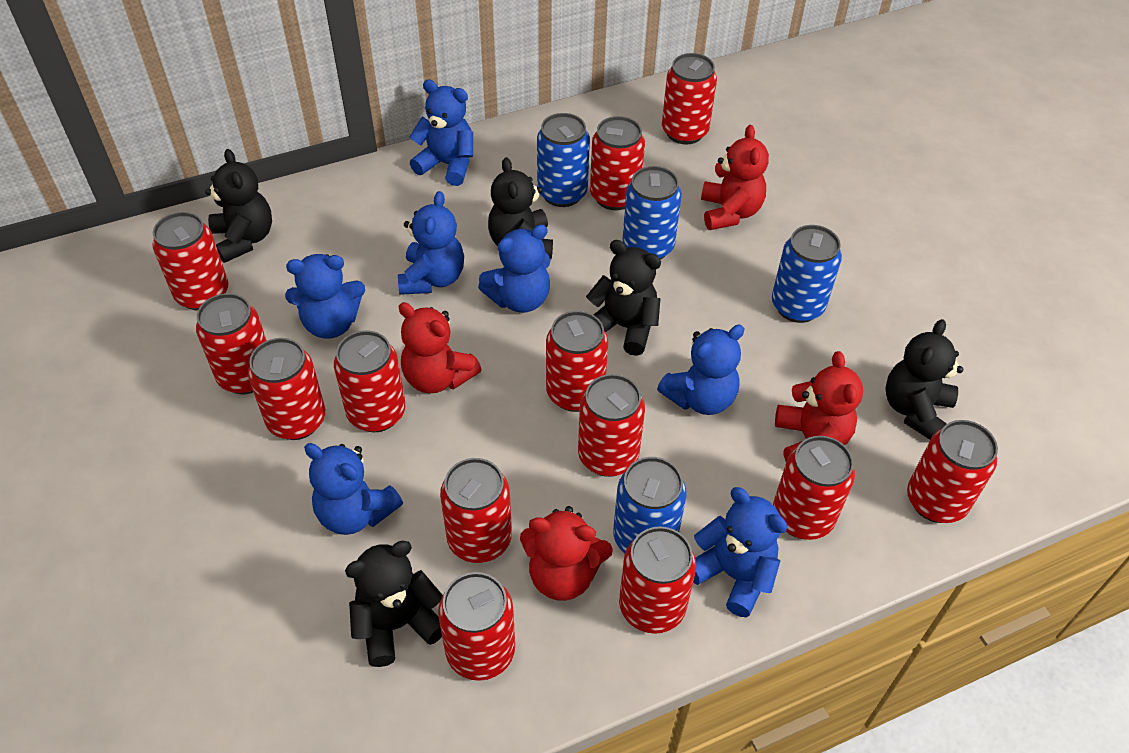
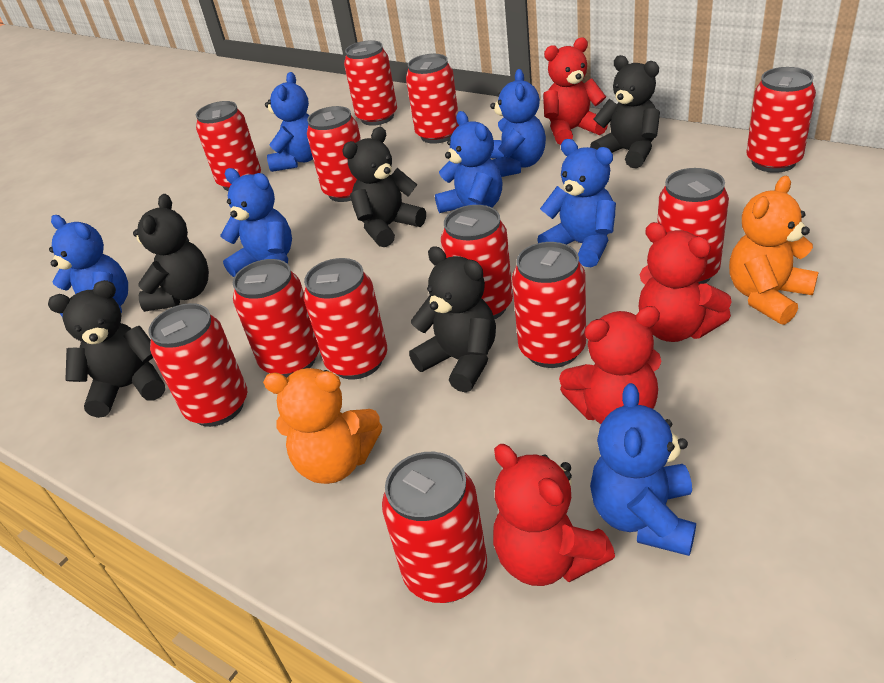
blue can: [537,113,590,207] [613,457,687,553] [622,166,682,260] [772,225,842,323] = 4 -> none = 0
orange teddy bear: none = 0 -> [263,368,382,484] [729,176,819,325] = 2
red can: [152,212,228,311] [196,293,267,394] [248,338,325,440] [334,330,406,432] [438,572,515,681] [440,458,512,563] [546,311,608,412] [578,374,645,477] [590,116,645,210] [619,526,696,634] [662,53,717,144] [773,436,855,540] [907,420,998,523] = 13 -> [148,303,247,427] [196,101,261,191] [233,259,319,378] [303,258,387,379] [307,106,361,202] [344,40,397,126] [382,452,487,603] [406,54,459,144] [441,205,513,319] [512,242,586,368] [657,168,729,284] [746,67,816,173] = 12

